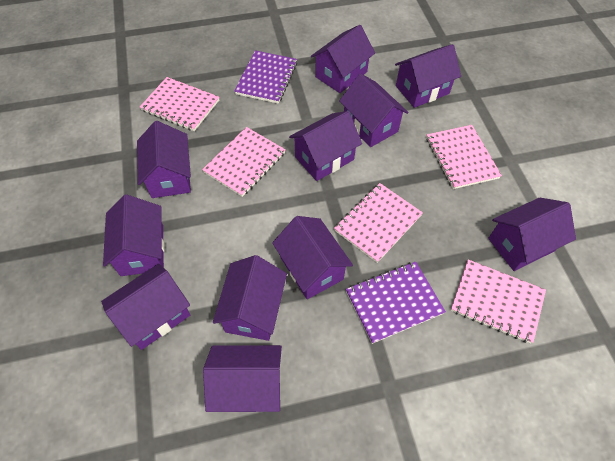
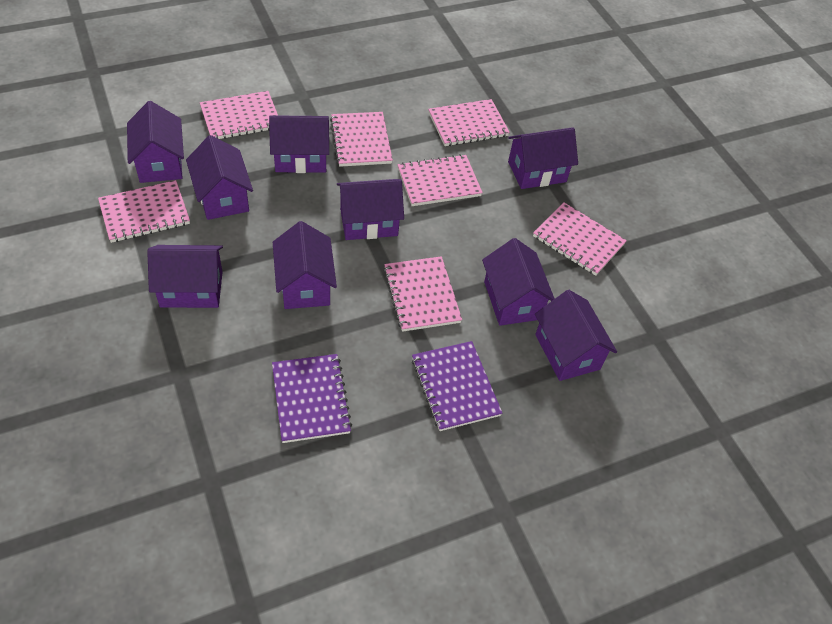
pink notebook: [140,77,219,131] [202,127,285,197] [334,183,423,263] [426,125,502,189] [451,260,546,344] = 5 -> [98,180,190,243] [200,91,278,139] [330,112,393,167] [383,256,462,332] [398,154,483,206] [428,99,510,146] [533,203,627,276] = 7
purple house: [101,264,190,350] [103,194,165,276] [137,121,191,198] [203,345,282,412] [213,255,287,341] [272,216,353,299] [289,111,362,181] [311,25,375,93] [339,74,409,147] [395,44,461,108] [488,198,576,271] = 11 -> [127,101,184,183] [147,245,223,308] [186,135,253,220] [269,115,329,173] [273,221,337,309] [337,179,404,240] [482,238,555,326] [508,127,578,189] [535,290,617,381] = 9

